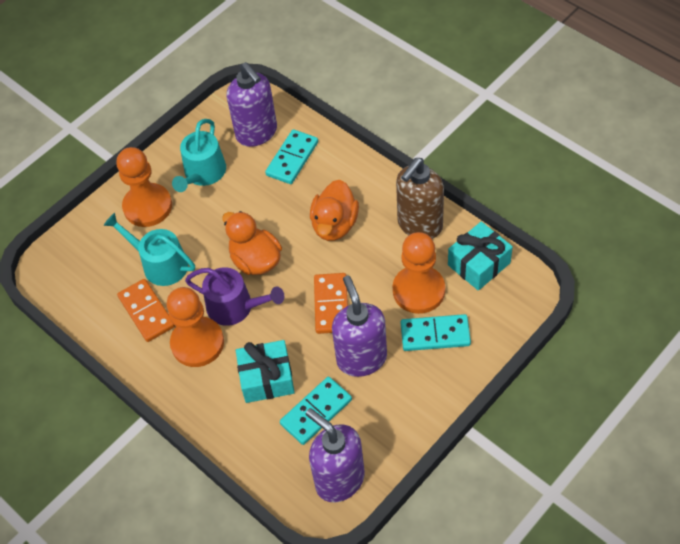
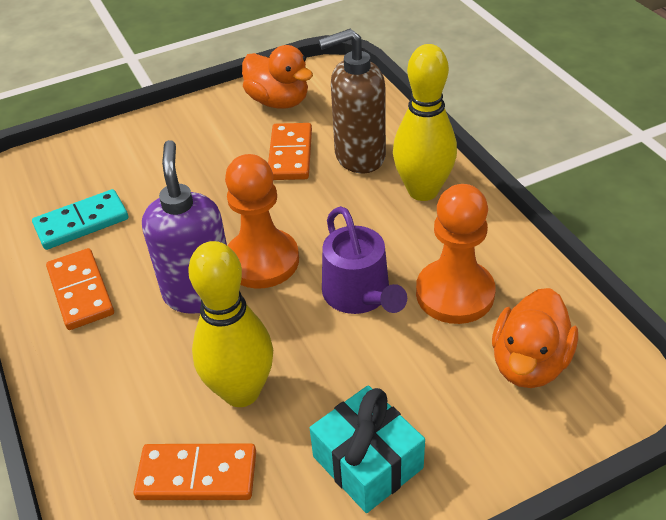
orange domino: [117,279,175,342] [314,273,348,334] = 2 -> [46,248,114,330] [133,443,256,500] [268,123,312,180] = 3
orange pawn: [116,147,172,227] [166,287,224,367] [393,232,445,314] = 3 -> [225,154,299,289] [416,184,496,324] = 2
purple soap dispenser: [227,62,277,147] [306,408,365,502] [332,276,387,377] = 3 -> [142,140,227,314] = 1
turquoise domino: [265,129,318,184] [280,377,352,445] [401,314,471,351] = 3 -> [32,189,128,250] = 1
turquoise gift: [236,340,295,403] [448,222,513,291] = 2 -> [310,385,425,513] = 1
turquoise watering can: [103,213,195,286] [172,119,226,192] = 2 -> none = 0
yellow bowling pin: none = 0 -> [188,241,273,407] [393,44,457,201] = 2

